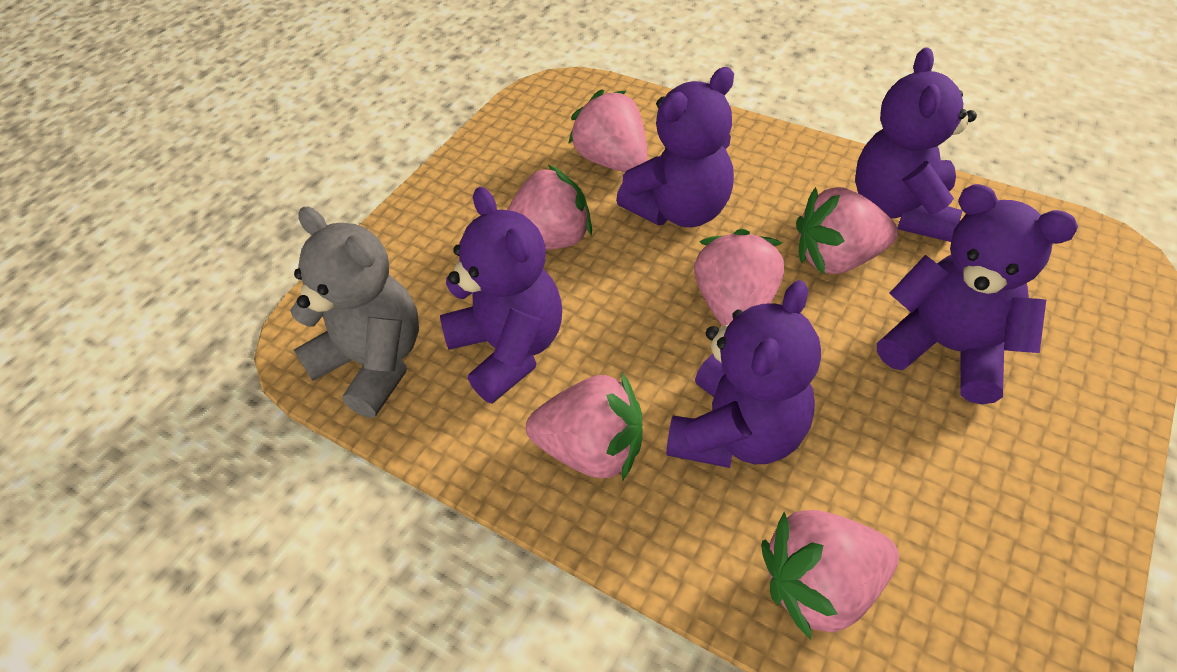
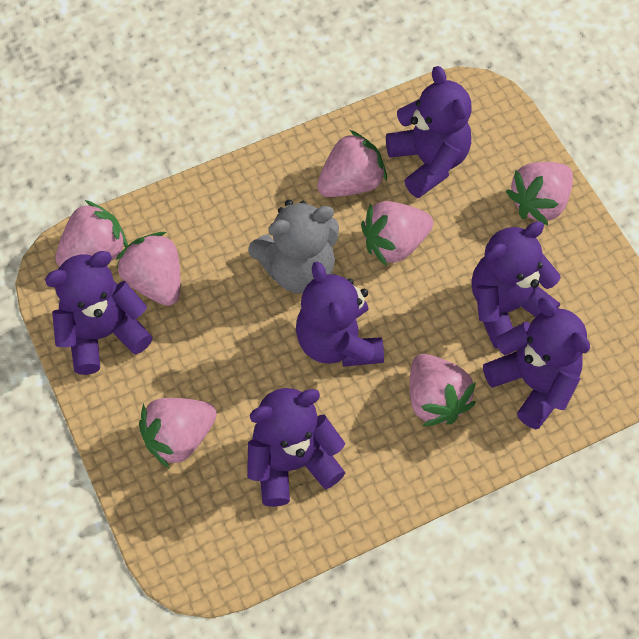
pink strawberry: [507,165,592,250] [526,373,642,482] [568,89,648,172] [694,229,784,326] [761,510,899,640] [796,187,898,274] = 6 -> [55,200,128,267] [116,232,180,306] [139,398,217,469] [317,130,387,197] [361,201,433,267] [410,354,476,426] [506,162,573,225] = 7
purple teddy bear: [440,187,562,404] [616,67,734,227] [666,280,821,468] [855,47,977,242] [877,184,1078,404] = 5 -> [45,251,153,375] [247,388,345,507] [296,262,384,367] [386,66,472,198] [472,221,560,348] [483,297,590,429] = 6

